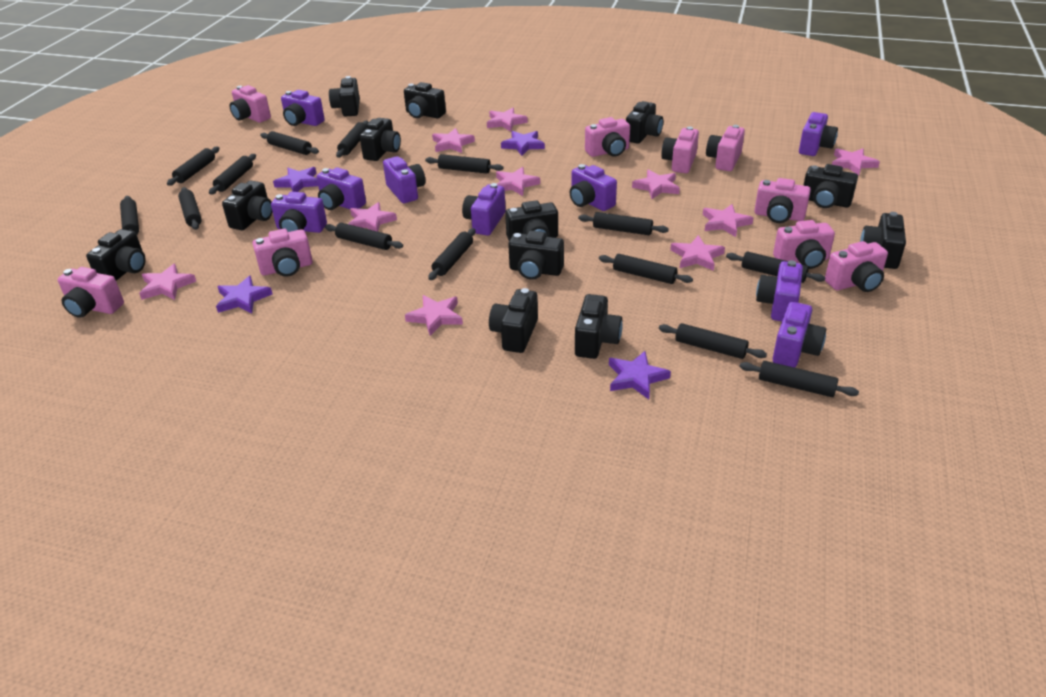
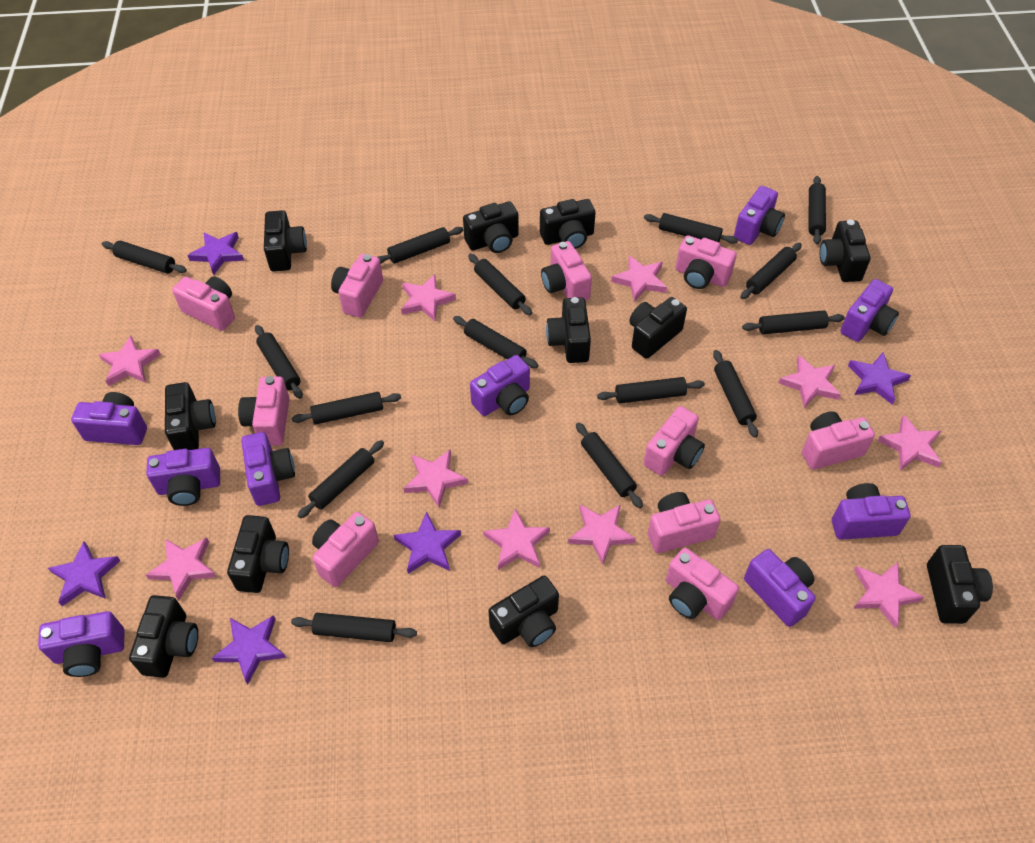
black camera: [86,229,146,281] [222,181,272,230] [329,76,360,117] [360,118,401,161] [404,82,446,118] [489,288,538,353] [505,200,558,241] [508,231,564,280] [575,294,623,359] [626,101,663,144] [803,164,858,208] [860,212,906,269] = 12 -> [129,595,198,678] [165,382,216,450] [227,515,289,593] [264,210,307,272] [463,201,519,253] [489,576,559,647] [540,199,595,249] [546,297,591,363] [629,297,687,359] [820,220,871,282] [927,545,993,624] = 11
black rolling pin: [120,196,139,234] [167,147,219,186] [178,187,202,230] [209,154,256,195] [260,131,319,155] [325,223,403,250] [336,121,369,158] [425,154,504,174] [428,228,475,280] [578,212,669,235] [599,254,693,284] [659,323,767,359] [726,251,826,283] [740,361,859,397] = 14 -> [102,241,187,274] [255,325,303,399] [291,613,417,642] [292,392,401,425] [297,440,384,518] [378,227,463,264] [453,316,538,368] [468,254,532,315] [576,422,643,508] [597,377,705,403] [644,213,738,244] [713,350,758,437] [740,243,802,299] [742,311,845,334] [809,176,826,244] = 15
pink camera: [58,267,124,318] [230,85,271,123] [253,229,313,277] [585,117,630,157] [661,126,699,173] [706,125,745,171] [754,178,811,223] [773,220,835,269] [825,241,888,292] = 9 -> [172,276,235,331] [238,376,290,446] [312,512,379,587] [331,254,383,318] [541,241,592,301] [644,406,705,476] [648,492,721,553] [666,548,739,620] [676,235,737,289] [802,411,875,470] = 10
purple star: [216,276,273,314] [273,167,318,192] [501,131,545,156] [609,351,671,399] = 4 -> [48,541,120,606] [188,232,244,275] [212,615,286,685] [394,512,461,574] [848,352,911,405] = 5

